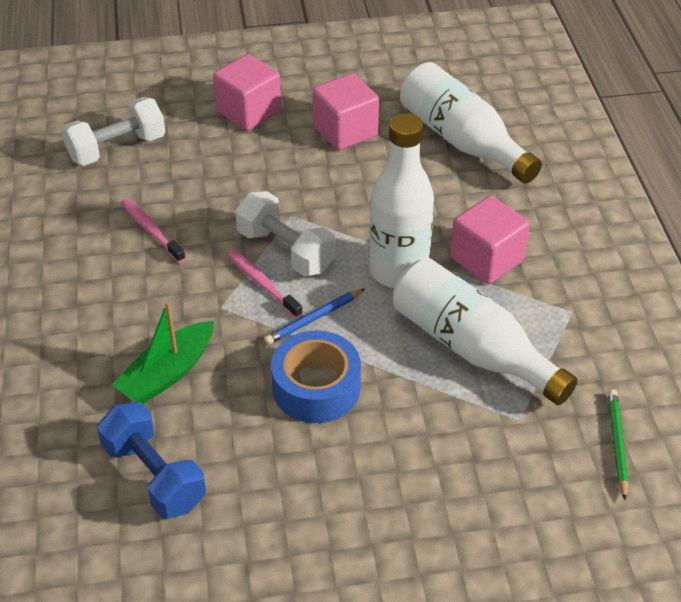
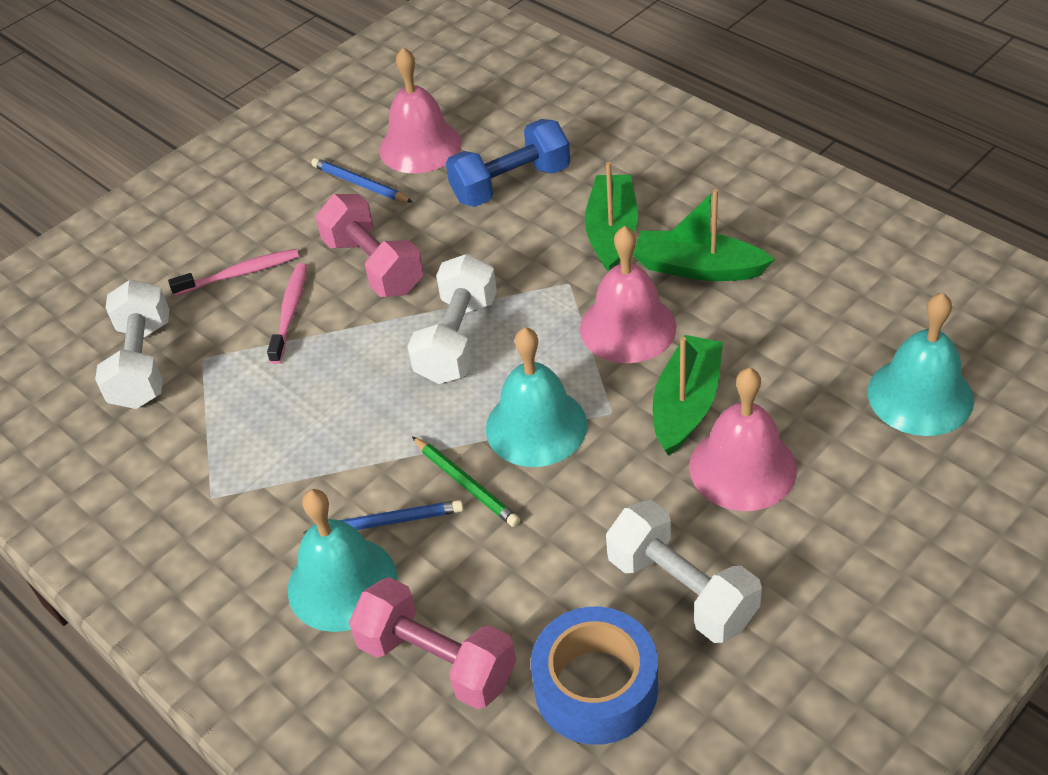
blue pencil: [264,288,365,345] = 1 -> [303,500,463,534] [311,158,413,202] = 2
green boat: [111,301,214,404] = 1 -> [585,162,638,272] [633,189,775,281] [652,335,723,456] = 3
pink bell: none = 0 -> [379,47,462,173] [580,226,677,363] [689,368,797,511] = 3
pink cube: [213,54,281,131] [312,73,379,150] [450,196,530,284] = 3 -> none = 0
pink dumbbell: none = 0 -> [316,194,424,297] [349,577,516,709] = 2
turquoise bell: none = 0 -> [288,489,397,632] [486,327,587,467] [868,292,974,436] = 3
white bottle: [370,113,434,288] [393,258,578,405] [400,62,542,183] = 3 -> none = 0
white dumbbell: [61,97,165,166] [235,191,336,276] = 2 -> [95,279,170,409] [407,254,497,384] [606,500,762,643] = 3

